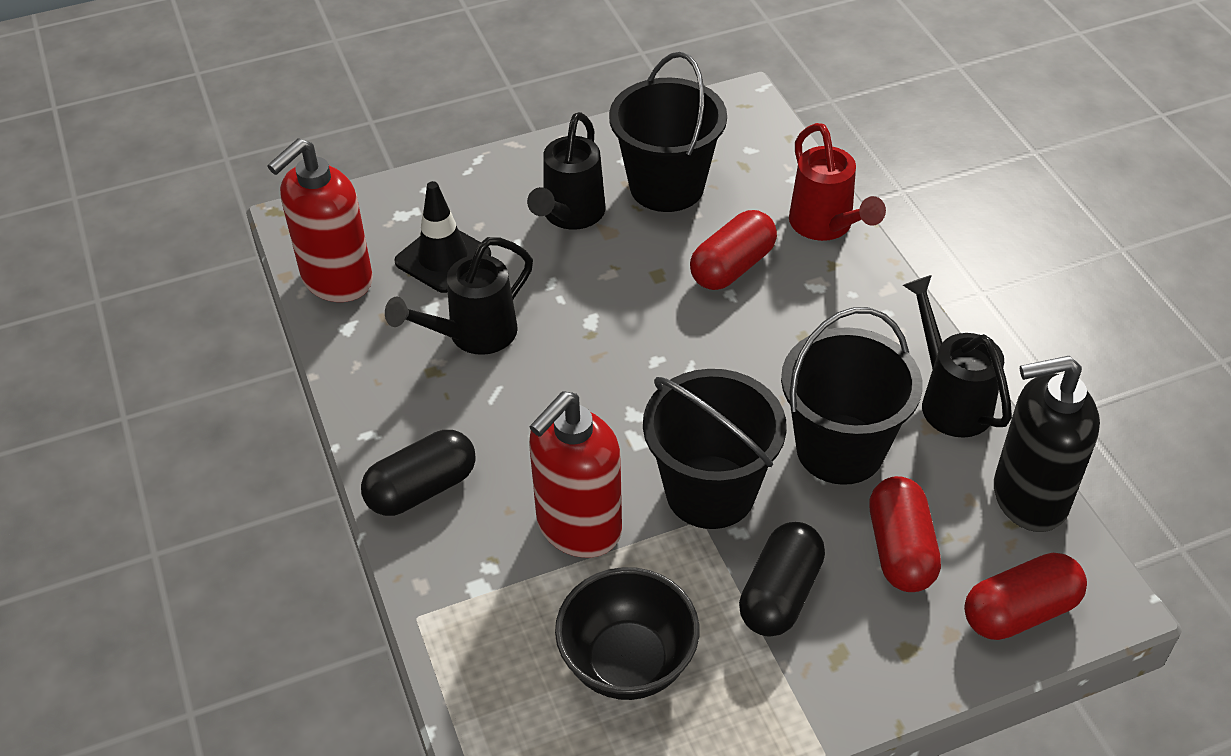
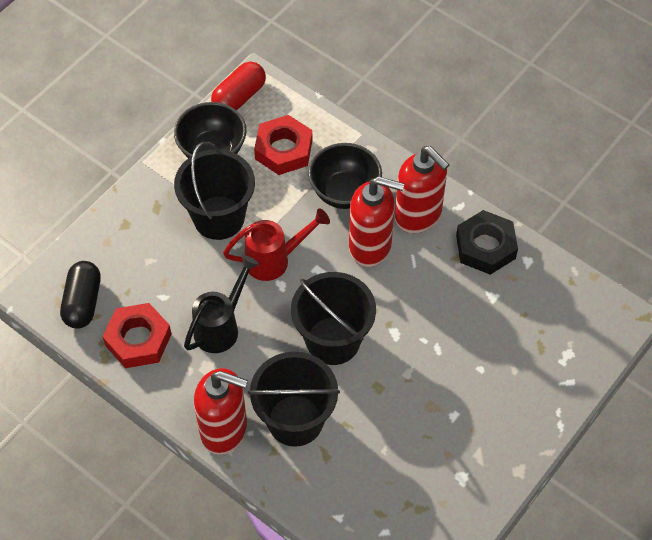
black bowl: [555,567,699,700] = 1 -> [174,102,246,158] [308,143,382,209] = 2
black capsule: [361,430,476,516] [739,522,825,637] = 2 -> [60,261,101,328] = 1
black nut: none = 0 -> [456,210,518,275] = 1
black soap dispenser: [994,356,1100,532] = 1 -> none = 0
black traffic cone: [394,181,491,293] = 1 -> none = 0
black watering can: [385,237,533,355] [527,112,605,230] [903,275,1012,438] = 3 -> [184,255,259,353] = 1
red capsule: [690,210,777,290] [869,476,941,592] [964,553,1087,640] = 3 -> [211,62,266,110] = 1
red nut: none = 0 -> [103,303,171,368] [254,115,312,175] = 2
red soap dispenser: [268,138,373,302] [529,391,622,558] = 2 -> [194,368,248,455] [349,176,405,267] [395,146,450,233] = 3

